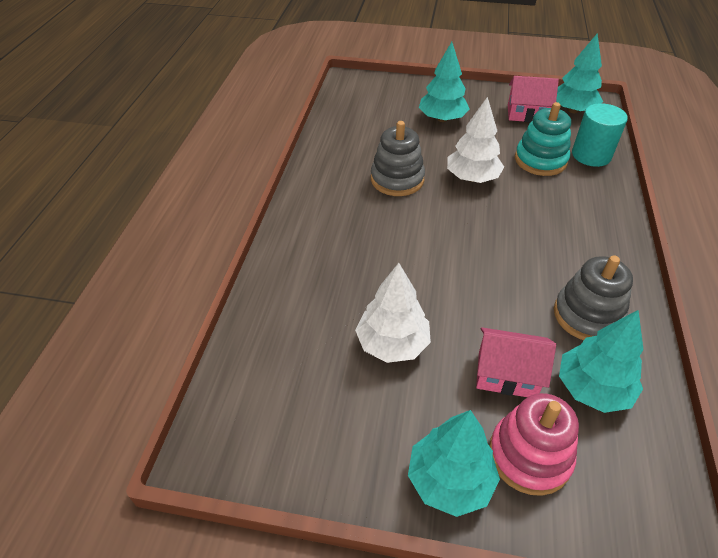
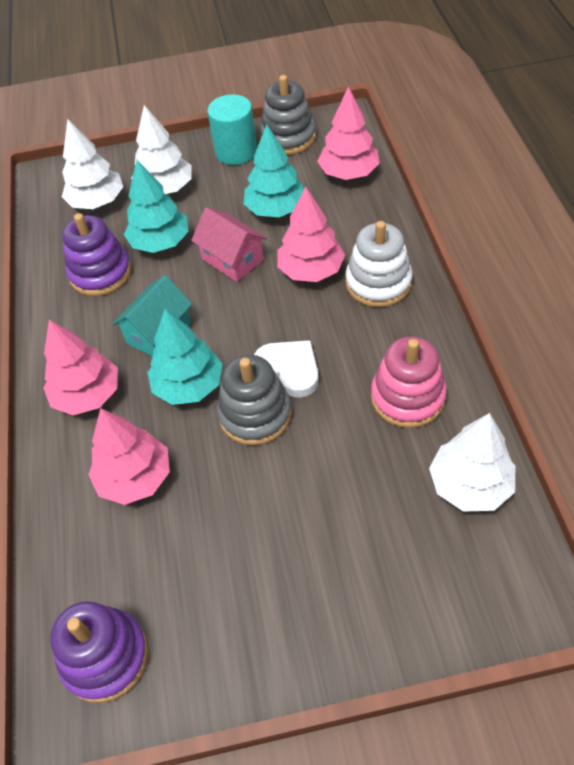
pink house: [476,327,556,397] [508,76,559,122] = 2 -> [191,207,267,282] = 1
pink tree: none = 0 -> [44,320,118,415] [88,408,170,505] [277,186,345,282] [317,86,380,180] = 4
purple stacking toy: none = 0 -> [50,601,149,703] [62,213,131,296] = 2
turquoise house: none = 0 -> [112,275,192,356] = 1
turquoise stacking toy: [515,102,571,176] = 1 -> none = 0
turquoise tree: [408,410,500,517] [419,42,470,122] [556,34,603,113] [559,310,644,413] = 4 -> [124,160,189,253] [147,309,223,405] [244,124,304,217] = 3
white heart: none = 0 -> [254,340,319,398] = 1
white stacking toy: none = 0 -> [345,221,413,307] = 1
white tree: [355,263,431,363] [447,97,504,183] = 2 -> [62,119,123,209] [131,105,192,194] [429,413,515,512] = 3

